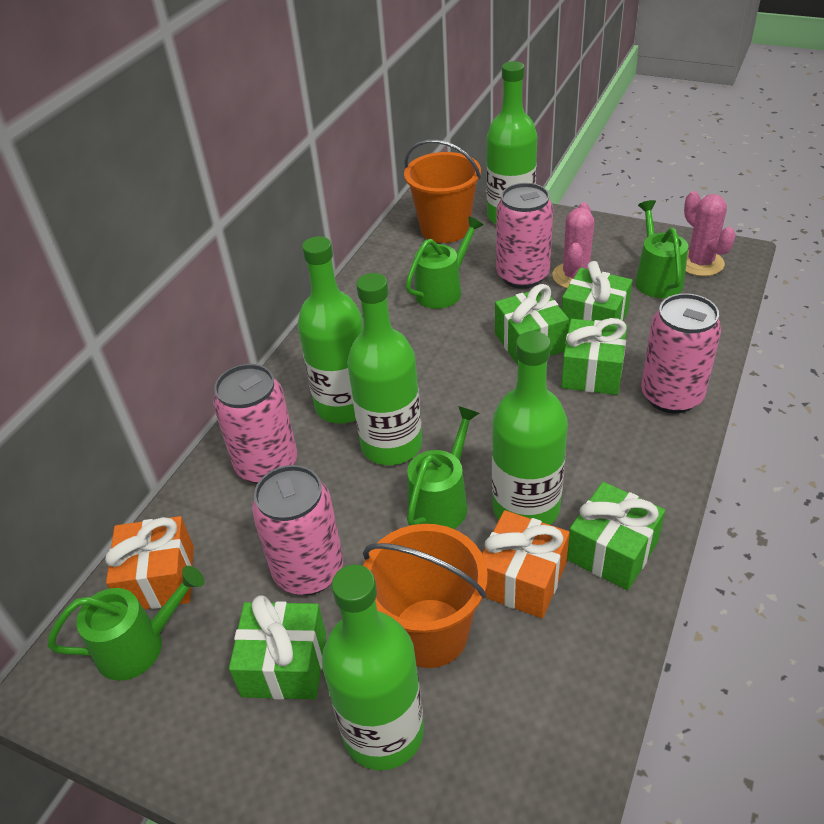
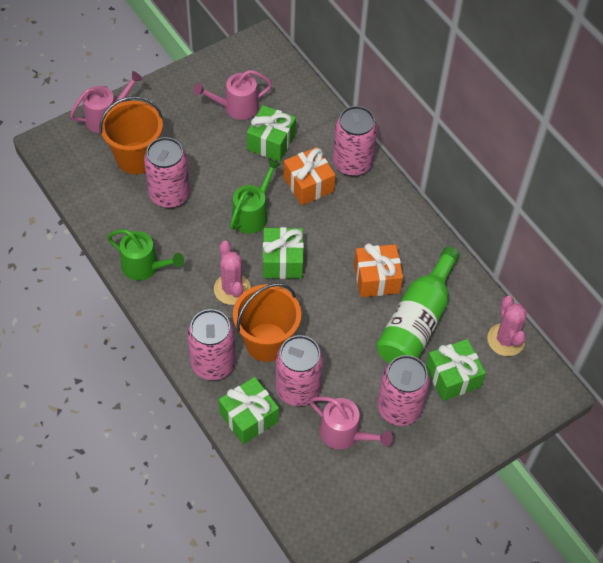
green bottle: [298,236,363,423] [322,564,424,770] [347,273,422,465] [486,61,537,224] [492,331,568,525] = 5 -> [376,247,460,363] = 1
green gift: [229,595,326,700] [495,284,569,365] [561,261,633,330] [561,318,627,395] [567,482,665,590] = 5 -> [219,377,279,444] [247,105,296,162] [263,227,304,279] [426,339,486,401] = 4
green watering can: [48,566,205,681] [405,216,483,309] [407,406,479,529] [635,200,688,298] = 4 -> [107,229,184,281] [230,159,281,234] = 2
pink can: [213,364,297,484] [252,465,343,595] [496,183,553,289] [641,293,721,414] = 4 -> [144,137,190,208] [187,309,235,380] [276,335,323,406] [333,106,377,176] [377,355,430,426] = 5
pink watering can: none = 0 -> [70,71,143,133] [194,70,272,120] [309,396,393,449] = 3

